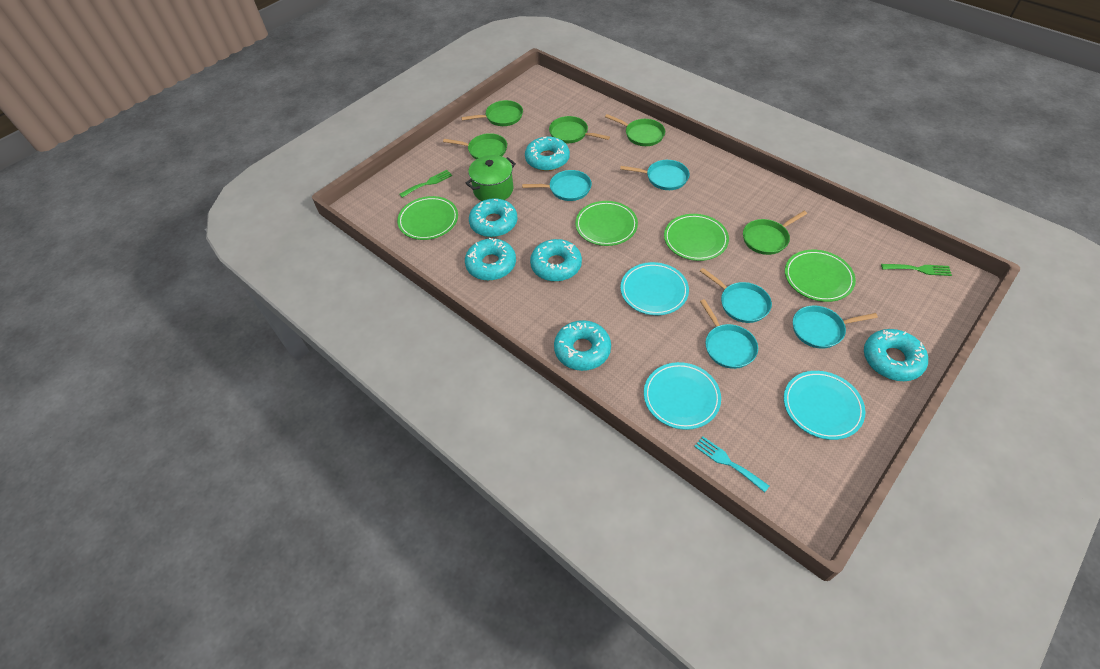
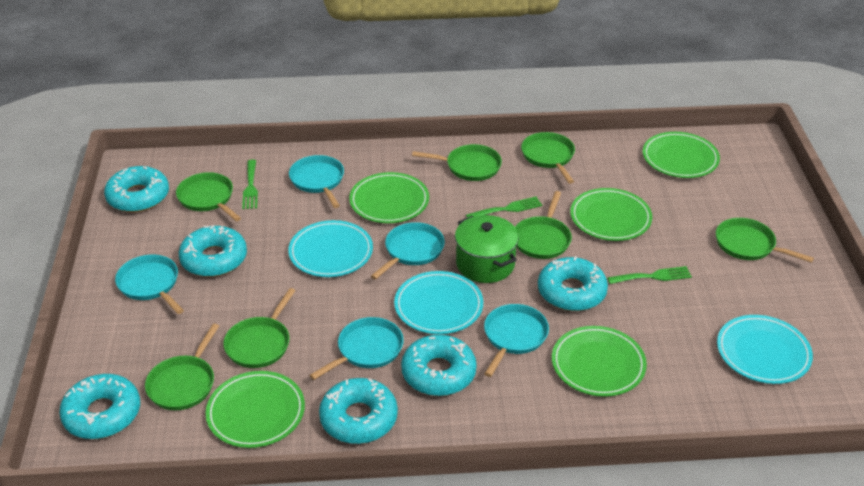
green fork: [399,170,452,198] [881,264,952,276] = 2 -> [242,160,258,209] [466,197,542,218] [607,266,692,284] = 3
green pan: [443,133,507,159] [461,100,523,126] [549,116,610,143] [605,114,665,146] [743,211,807,255] = 5 -> [145,324,219,410] [176,172,241,221] [223,288,296,368] [412,144,502,181] [515,191,572,259] [521,132,575,184] [716,218,814,263] = 7
green plate: [397,196,458,240] [575,201,638,246] [664,214,729,261] [785,250,856,302] = 4 -> [206,371,305,448] [349,172,429,223] [552,326,647,397] [570,188,652,241] [643,132,720,178] = 5
turquoise fork: [694,436,769,492] = 1 -> none = 0

